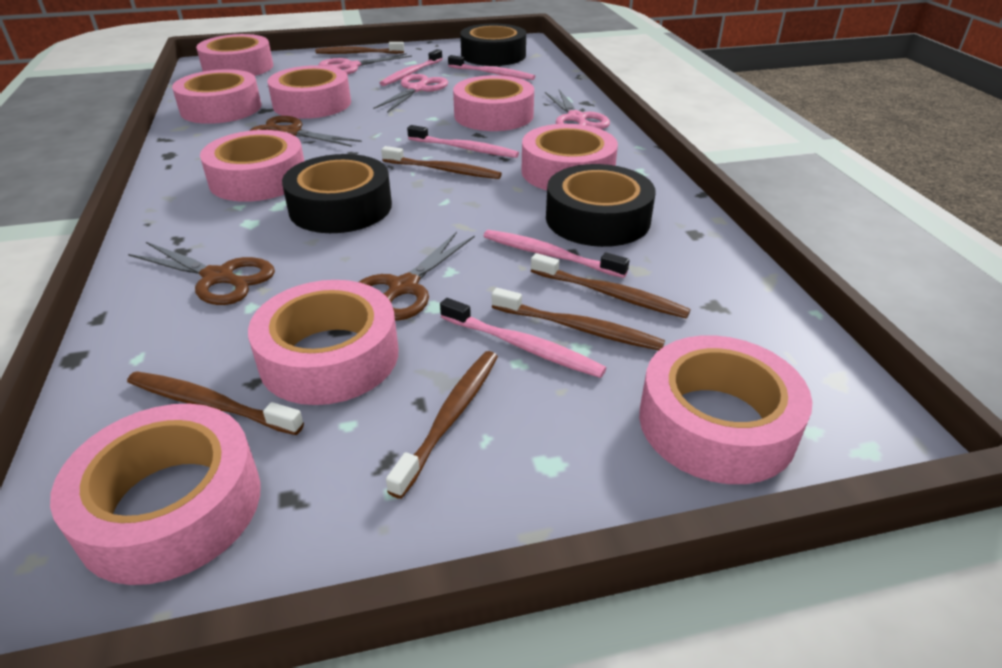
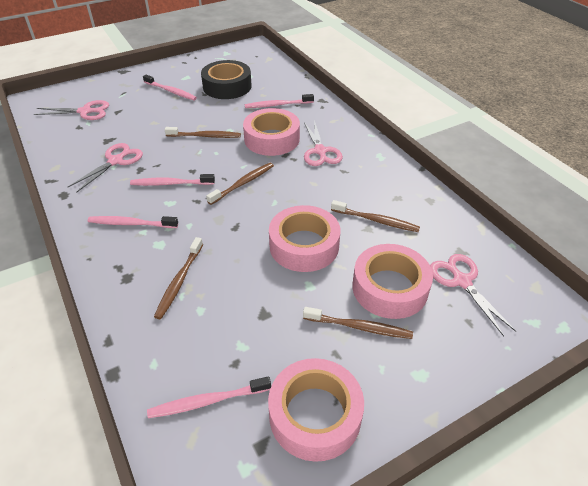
black tape: [282,154,392,233] [460,24,526,66] [546,164,656,247] = 3 -> [201,60,252,99] = 1
brown scissors: [128,242,275,305] [249,116,362,147] [359,232,475,321] = 3 -> none = 0
brown toothbrush: [127,371,304,435] [315,42,404,54] [381,146,502,179] [386,351,498,499] [492,288,665,350] [531,253,691,318] = 6 -> [154,237,203,319] [165,127,241,138] [206,163,274,205] [303,307,413,339] [331,200,420,232] = 5
pink scissors: [319,53,412,75] [373,74,448,113] [545,90,610,129] = 3 -> [34,100,109,120] [68,143,143,193] [304,120,343,166] [430,254,516,336] = 4
pink tape: [50,404,261,585] [172,69,261,124] [196,34,273,76] [200,130,304,202] [248,280,398,405] [267,65,351,119] [453,75,534,131] [521,124,618,190] [639,335,812,484] = 9 -> [243,108,300,156] [268,358,364,462] [269,205,340,272] [352,244,433,319] = 4

